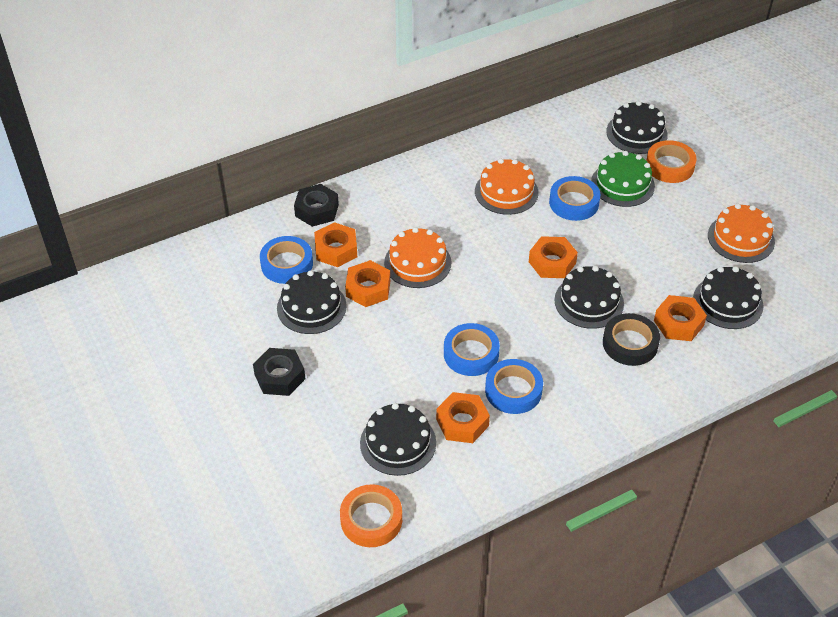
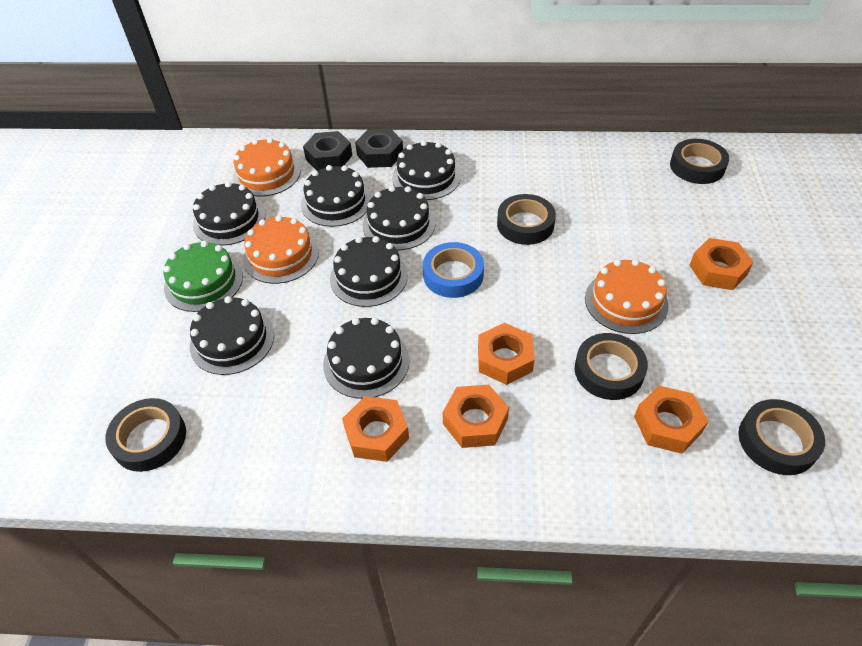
black cake: [277,270,347,334] [360,403,436,476] [554,266,624,329] [606,101,668,154] [693,266,763,329] = 5 -> [190,296,274,375] [193,182,265,246] [301,165,371,227] [323,318,410,399] [330,236,408,307] [363,186,436,250] [392,140,461,200] = 7
black tape: [603,313,660,366] = 1 -> [105,398,186,472] [497,194,556,245] [575,333,648,400] [670,139,729,184] [738,399,825,475] = 5
blue tape: [260,236,313,284] [444,323,500,376] [485,359,543,414] [549,176,600,221] = 4 -> [423,242,484,298] = 1
orange tape: [340,484,402,547] [646,140,697,183] = 2 -> none = 0

